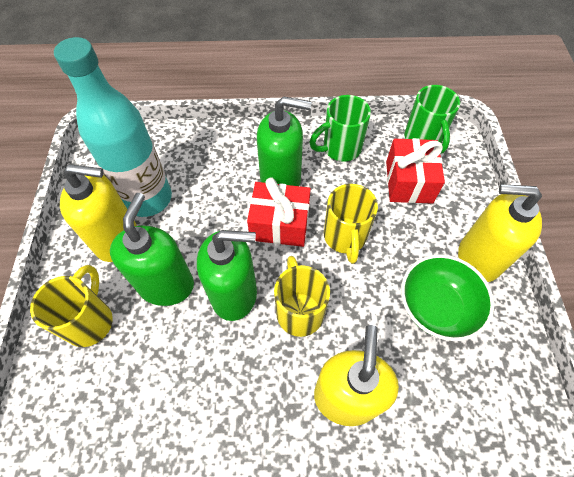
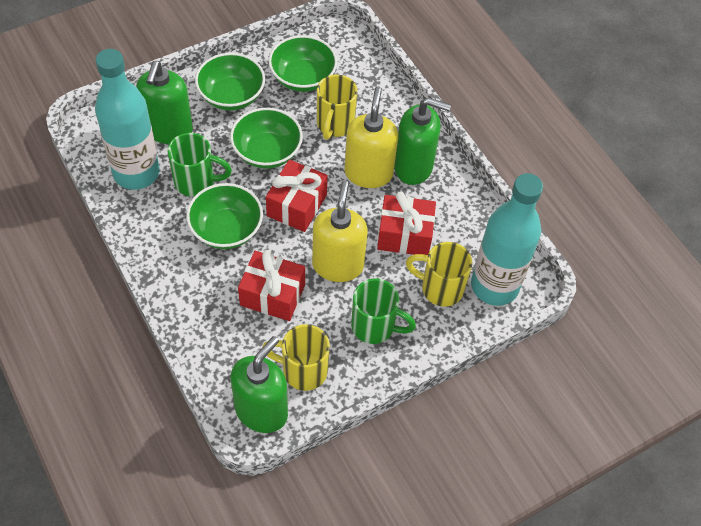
green bowl: [401,254,494,341] = 1 -> [186,183,263,249] [195,53,265,111] [230,108,303,169] [269,35,337,92] = 4
red gift: [247,177,311,247] [386,138,445,204] = 2 -> [238,250,305,321] [266,159,328,232] [377,191,436,255] = 3
turquoise bottle: [54,37,172,217] = 1 -> [95,49,160,190] [471,173,543,306] = 2
yellow soap dispenser: [60,164,137,262] [314,325,399,426] [458,184,542,282] = 3 -> [312,181,368,282] [345,86,398,188] = 2

